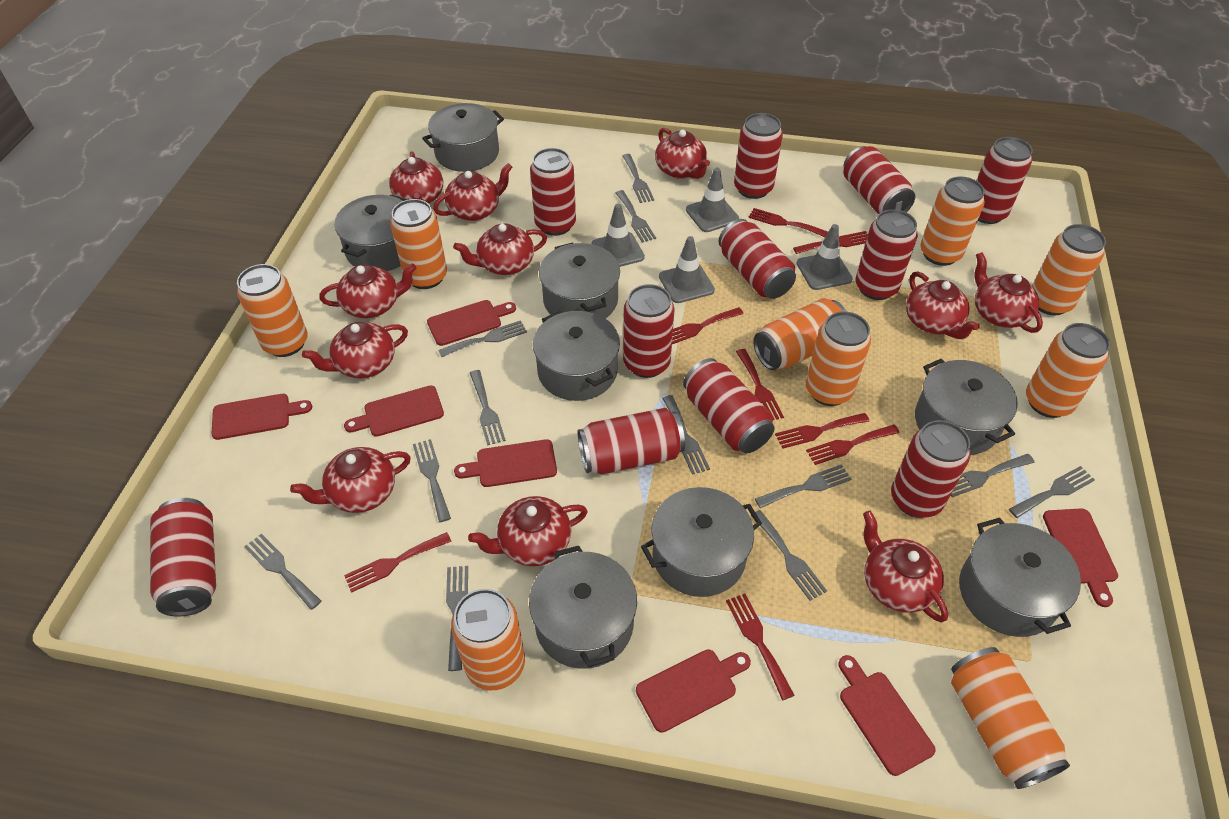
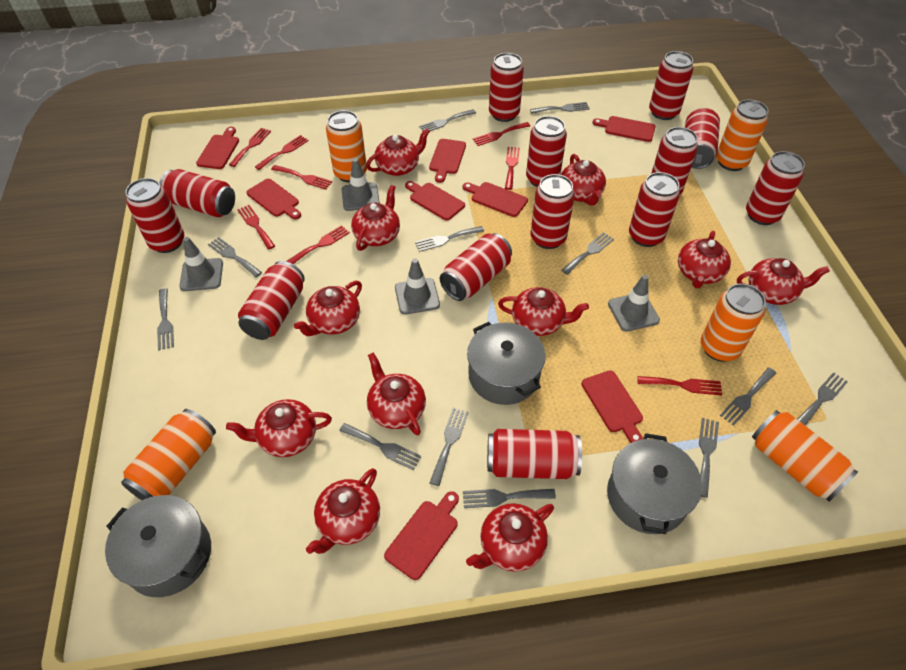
grey pot: [334,195,407,271] [422,103,504,172] [529,546,637,669] [533,311,620,401] [539,242,620,319] [641,487,762,597] [915,359,1018,455] [959,518,1081,637] = 8 -> [105,495,211,597] [467,322,546,405] [607,433,702,534] = 3
orange can: [237,264,308,357] [390,199,447,289] [451,589,525,690] [753,298,847,370] [806,311,871,406] [920,176,985,266] [951,647,1070,789] [1026,323,1110,418] [1032,224,1106,315] = 9 -> [121,409,216,500] [326,110,367,182] [701,284,766,362] [716,99,769,171] [752,410,858,502] = 5
red can: [150,498,216,617] [530,148,576,236] [578,408,685,474] [623,284,675,378] [683,358,775,453] [718,219,796,299] [734,113,783,199] [844,146,915,214] [856,209,918,300] [891,420,970,518] [976,137,1033,224] = 11 -> [126,178,184,253] [159,169,235,217] [238,261,305,340] [440,233,512,301] [487,429,582,479] [489,53,524,122] [526,116,567,187] [530,174,575,249] [629,172,680,247] [649,51,693,120] [651,127,698,194] [685,108,720,169] [746,151,805,225] = 13
red cutting board: [212,394,312,440] [344,385,444,437] [427,300,516,346] [454,439,557,487] [636,650,751,733] [838,655,936,776] [1043,509,1118,607] = 7 -> [196,127,239,169] [246,179,301,219] [384,491,459,580] [405,181,465,221] [429,139,466,183] [463,182,528,217] [581,370,643,443] [593,116,656,142] = 8

